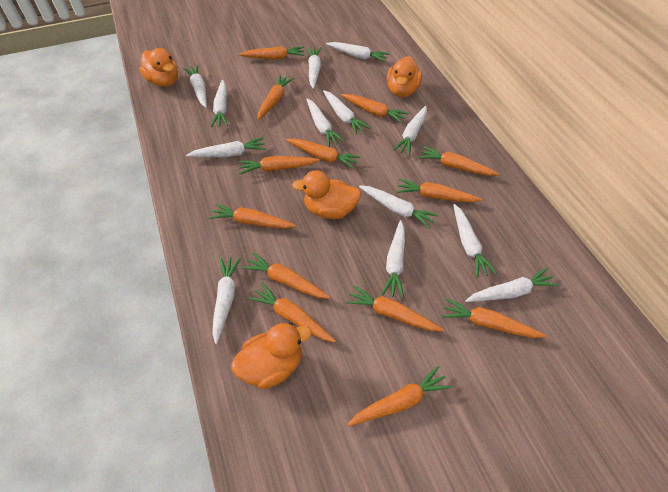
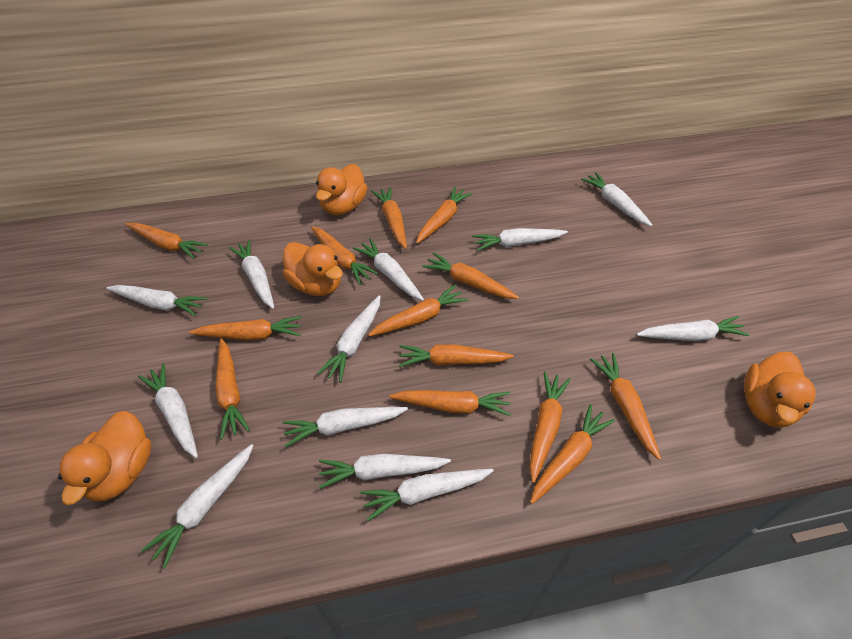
white carrot: [183,65,207,108] [186,137,266,157] [211,80,228,127] [212,257,241,344] [307,47,321,89] [307,99,345,147] [323,90,370,135] [326,42,389,62] [359,185,438,229] [381,220,405,298] [393,106,427,155] [453,204,497,278] [465,268,559,302] = 13 -> [106,285,207,316] [138,363,198,458] [141,444,254,568] [228,239,274,309] [283,407,408,447] [317,295,381,382] [319,454,451,489] [353,238,424,301] [360,469,494,521] [472,228,568,251] [581,172,652,226] [637,316,750,341] = 12

